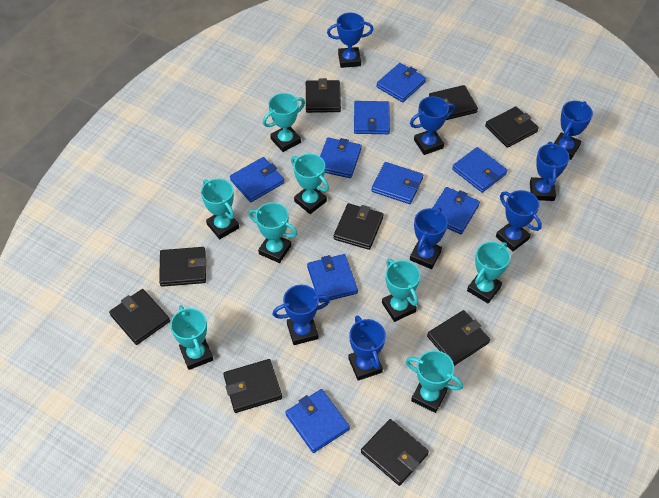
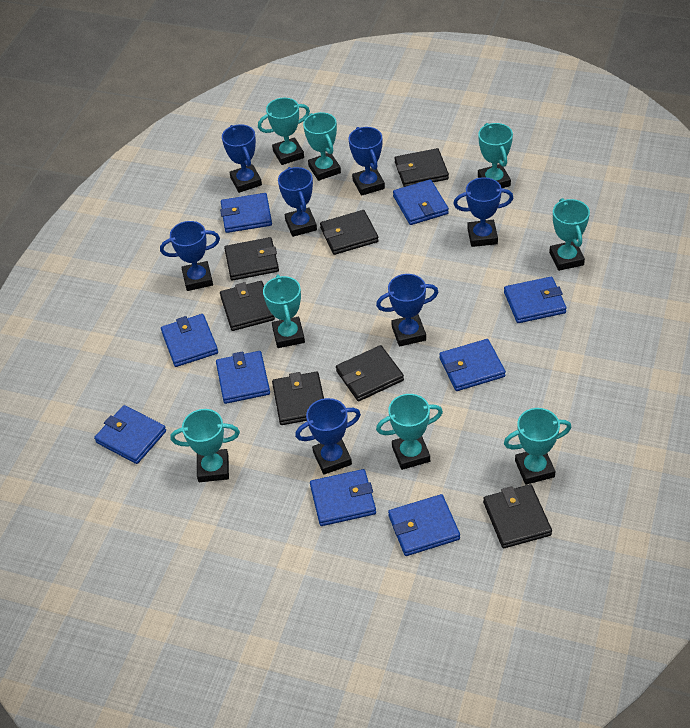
black wallet: [109,289,170,345] [159,247,206,287] [223,359,282,413] [306,78,341,113] [334,203,383,250] [361,419,429,486] [427,310,490,366] [429,85,478,120] [485,106,539,148] = 9 -> [220,281,275,331] [224,237,279,281] [272,372,324,425] [320,210,379,255] [336,345,404,401] [395,148,449,187] [483,484,552,548] = 7
blue trophy: [272,285,330,345] [327,13,374,68] [348,315,386,381] [410,96,455,155] [410,207,448,269] [496,190,542,251] [530,142,570,201] [553,101,593,160] = 8 -> [160,221,220,291] [222,124,262,193] [278,167,317,237] [295,398,361,475] [349,127,385,196] [376,274,438,347] [453,177,513,247] = 7

